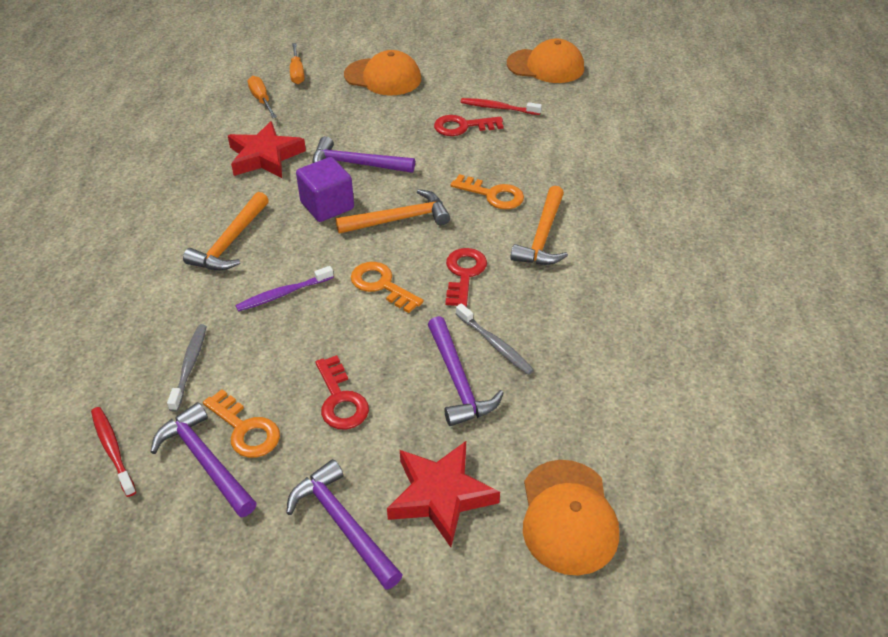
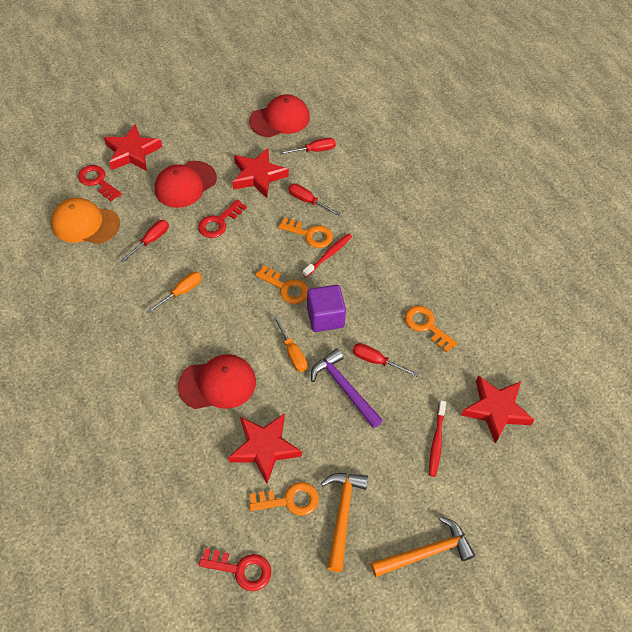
grey toothbrush: [167,324,207,412] [456,303,534,375] = 2 -> none = 0
orange cap: [344,50,421,95] [507,38,584,83] [523,460,619,575] = 3 -> [51,198,120,244] = 1
orange hammer: [183,192,269,271] [336,189,450,234] [511,186,568,265] = 3 -> [321,473,368,572] [371,517,475,577] = 2
orange key: [203,389,280,458] [351,262,424,313] [451,174,524,209] = 3 -> [249,482,319,516] [255,265,309,304] [278,217,333,248] [405,306,458,352] = 4
purple hammer: [151,402,257,517] [286,459,403,590] [312,136,415,173] [428,316,504,426] = 4 -> [311,349,383,428] = 1
purple toothbrush: [235,266,334,311] = 1 -> none = 0
red cap: none = 0 -> [155,161,217,208] [178,354,256,409] [249,94,310,137] = 3
red screwdriver: none = 0 -> [120,220,169,263] [279,138,336,155] [288,184,341,216] [353,343,418,377] = 4
red star: [228,121,306,178] [387,441,500,547] = 2 -> [104,124,162,171] [228,414,302,484] [232,148,289,198] [461,375,534,444] = 4

